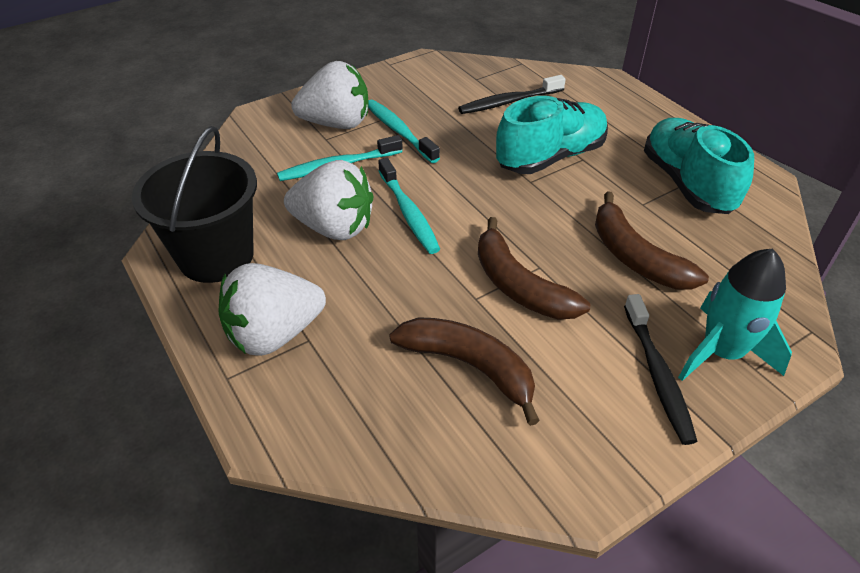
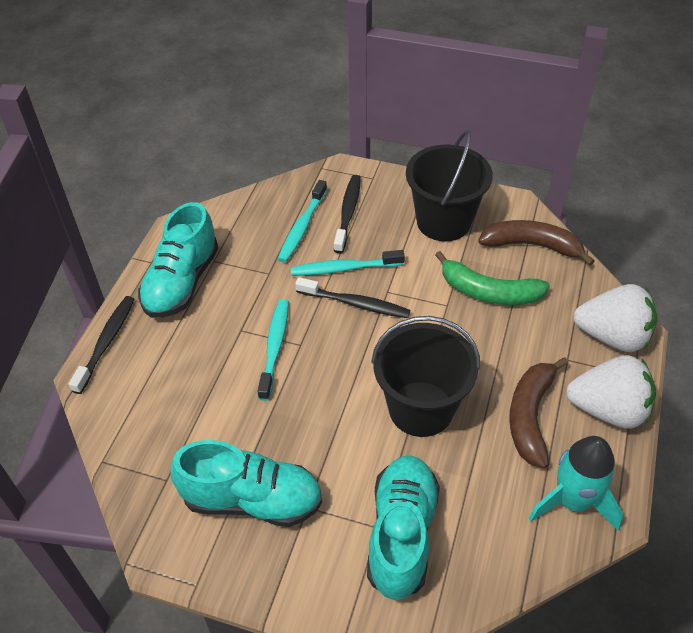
black bucket: [132,126,257,283] = 1 -> [371,316,480,437] [406,130,493,241] = 2
black toothbrush: [458,75,566,114] [624,294,698,445] = 2 -> [69,296,135,394] [295,277,410,318] [334,175,361,253] = 3
brown banana: [389,317,540,426] [478,217,590,320] [595,191,709,289] = 3 -> [478,220,595,266] [509,357,569,469] = 2
green banana: none = 0 -> [435,251,550,305] = 1
turquoise shoe: [496,96,608,174] [644,118,754,214] = 2 -> [138,202,219,318] [171,440,322,527] [367,456,440,600] = 3
white strawberry: [219,263,326,356] [284,160,373,240] [292,61,369,129] = 3 -> [566,355,656,429] [573,284,657,352] = 2

